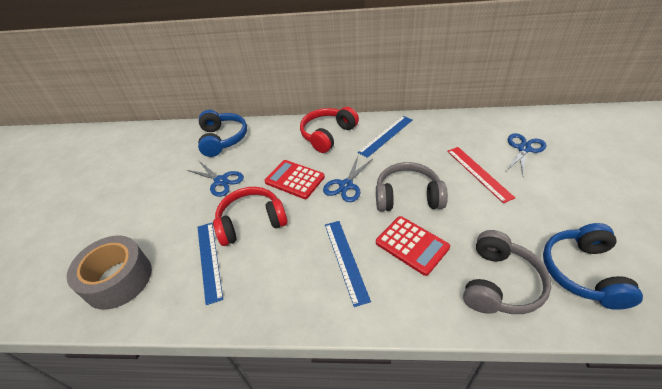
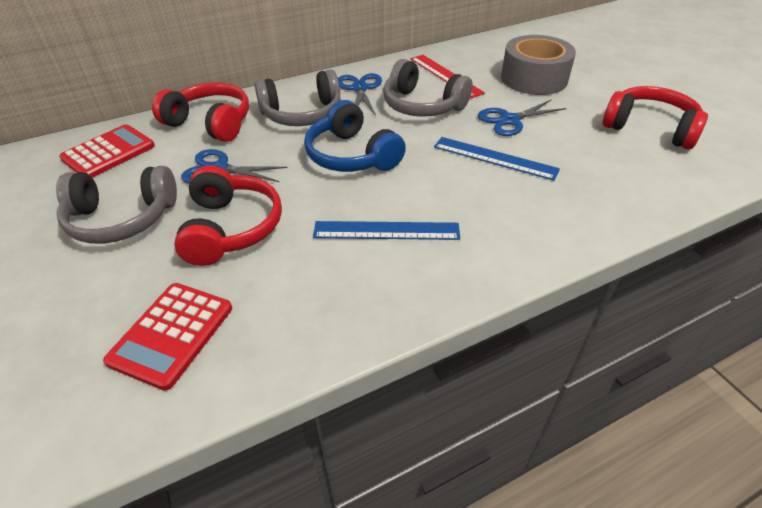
blue headphones: [198,110,247,157] [543,223,643,310] = 2 -> [304,100,406,172] = 1
blue ruler: [197,223,223,305] [325,221,371,307] [358,116,412,158] = 3 -> [313,221,460,240] [434,137,560,181] = 2
grey headphones: [376,162,448,211] [463,230,552,314] = 2 -> [56,166,177,244] [255,69,341,126] [383,59,473,117] = 3
red headphones: [213,187,288,246] [300,107,359,153] = 2 -> [152,82,249,142] [174,165,282,266] [603,86,708,149] = 3

